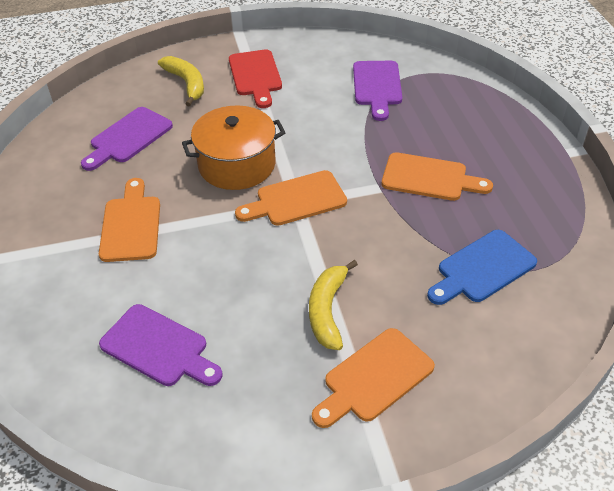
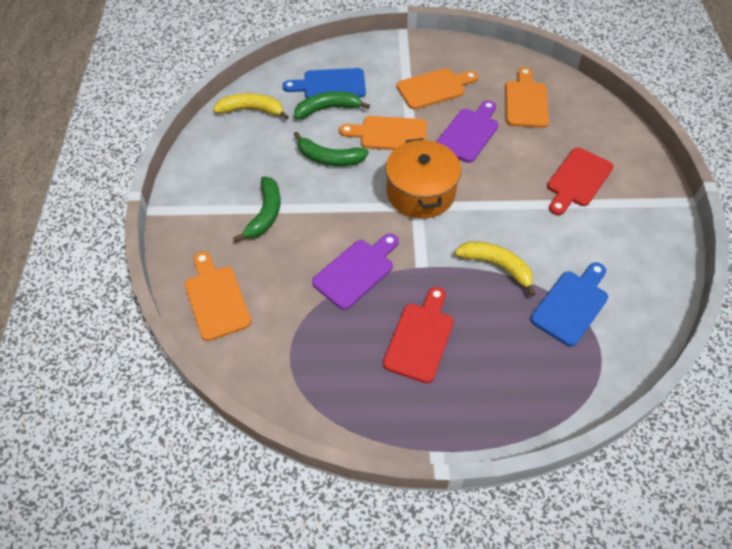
blue cutting board: [427,230,537,305] = 1 -> [282,68,366,98] [530,262,608,347] = 2
green banana: none = 0 -> [233,176,281,242] [294,91,370,119] [294,132,369,166] = 3
purple cutting board: [81,107,173,171] [99,304,222,386] [353,61,402,121] = 3 -> [312,234,399,310] [436,100,499,163] = 2
red cutting board: [229,49,282,108] = 1 -> [383,287,454,383] [547,148,614,215] = 2

